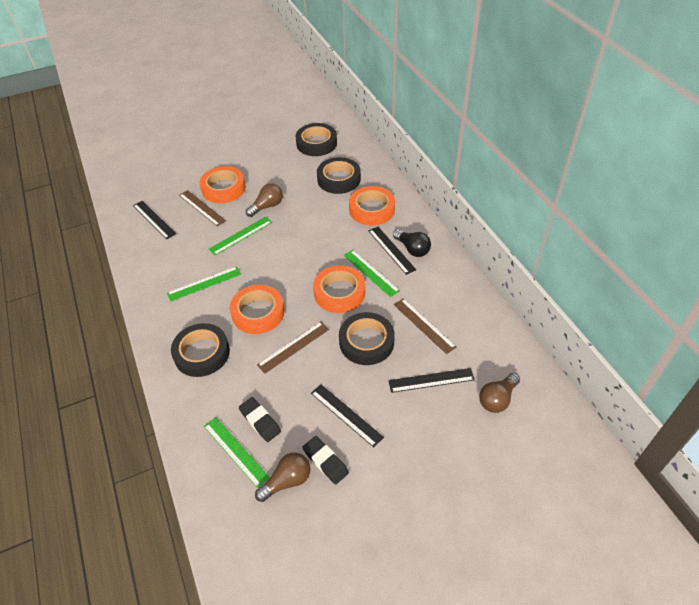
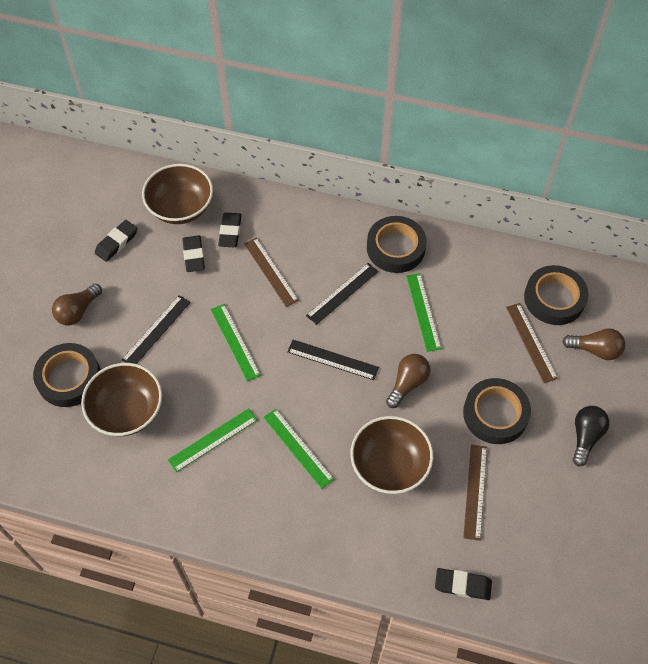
black eraser: [239,397,281,442] [302,436,349,485] = 2 -> [95,220,137,262] [182,235,205,272] [218,213,242,247] [435,568,492,600] = 4
black ruler: [133,201,176,239] [311,384,384,447] [369,227,416,275] [389,368,475,393] = 4 -> [122,295,191,364] [287,340,379,380] [306,263,378,325] = 3
brown bowl: none = 0 -> [81,363,162,436] [142,164,213,224] [350,416,433,494] = 3
orange tape: [200,166,246,203] [230,285,285,334] [313,265,365,313] [349,186,395,226] = 4 -> none = 0

